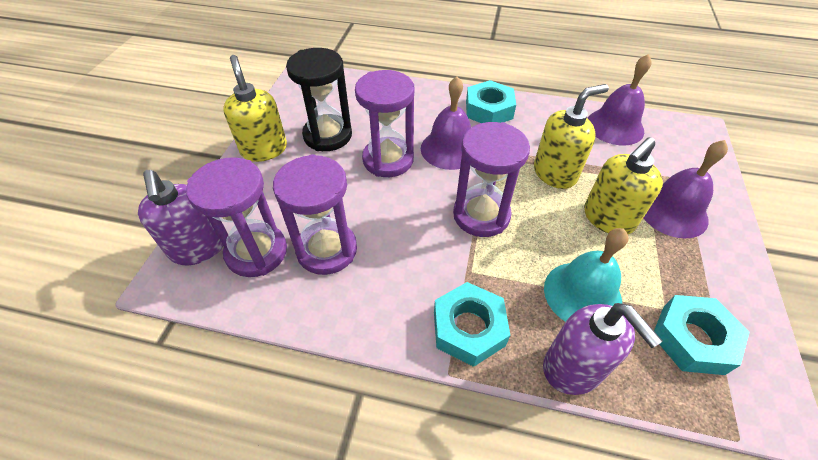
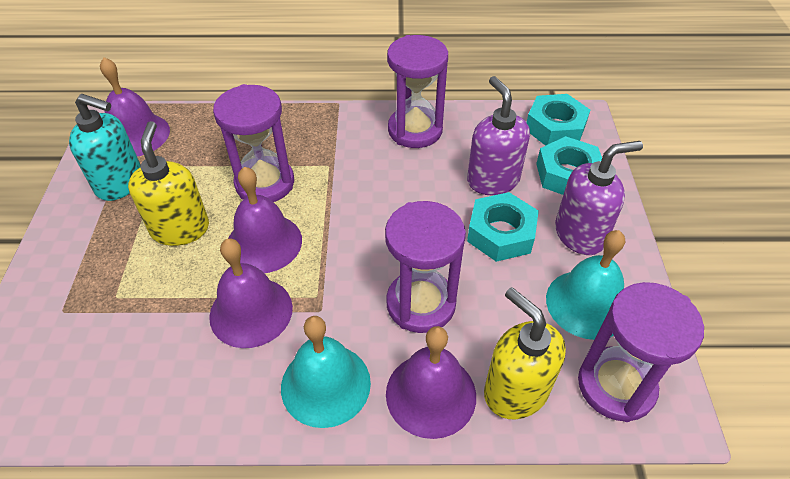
black hourglass: [286,48,352,151] = 1 -> none = 0
purple bell: [421,76,471,170] [587,54,652,146] [644,140,728,239] = 3 -> [100,57,170,156] [209,238,293,348] [229,167,302,273] [386,326,476,439] = 4
turquoise bell: [544,228,628,322] = 1 -> [281,316,371,428] [546,230,625,340] = 2
turquoise soap dispenser: none = 0 -> [69,94,141,201] = 1
yellow soap dispenser: [223,55,287,162] [534,84,609,189] [584,137,663,234] = 3 -> [128,121,209,246] [484,287,566,420] = 2

